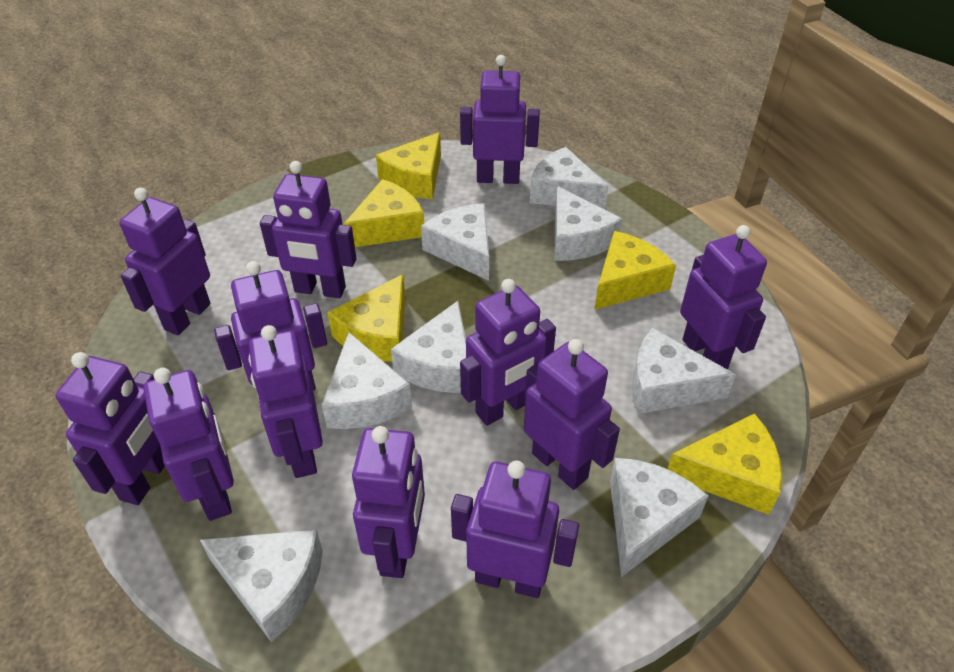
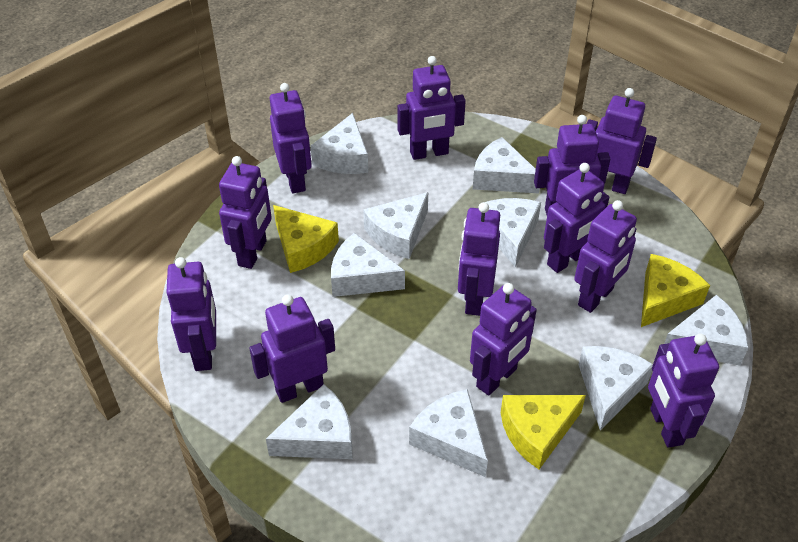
white cheese: [200,530,323,642] [322,332,412,429] [391,301,466,393] [421,203,489,281] [529,147,609,209] [555,186,622,261] [610,458,708,577] [632,328,736,414] = 8 -> [266,384,352,459] [311,113,368,174] [331,233,405,297] [363,192,428,259] [409,389,488,477] [473,137,540,193] [479,198,541,267] [578,346,653,430] [664,295,749,365] = 9
yellow cheese: [327,274,405,362] [343,179,424,247] [376,132,441,199] [594,231,676,310] [668,413,782,515] = 5 -> [273,205,339,273] [501,395,586,469] [641,254,710,327] = 3

